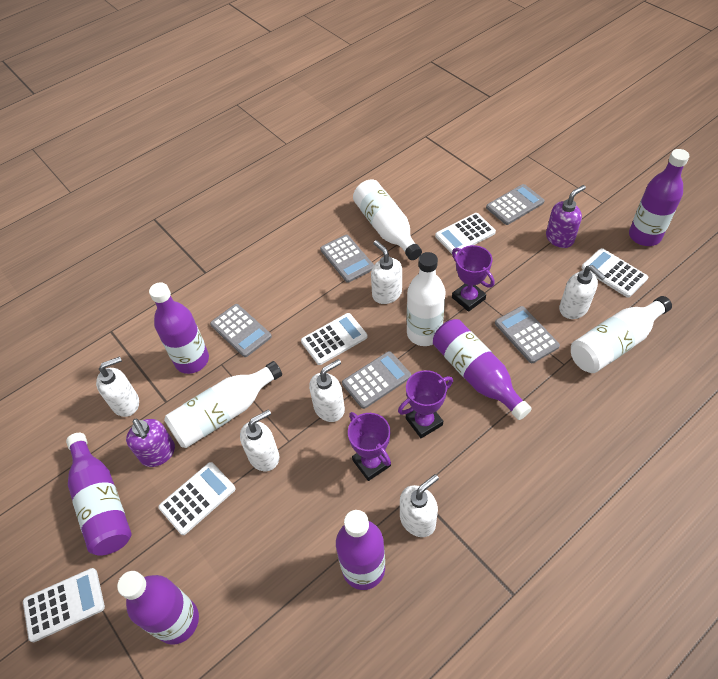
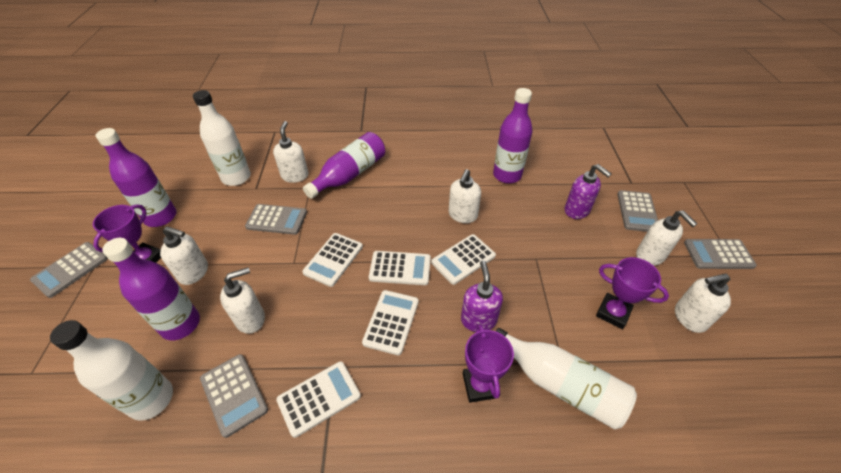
purple bottle: [66,433,132,556] [117,571,199,645] [149,282,209,374] [336,510,385,590] [433,319,532,420] [629,149,689,246] = 6 -> [96,128,176,227] [102,238,200,341] [303,132,385,199] [493,88,532,183] = 4
white bottle: [164,361,282,448] [353,179,422,260] [407,252,446,346] [571,296,672,373] = 4 -> [50,320,173,421] [193,90,251,186] [496,328,637,430] = 3

